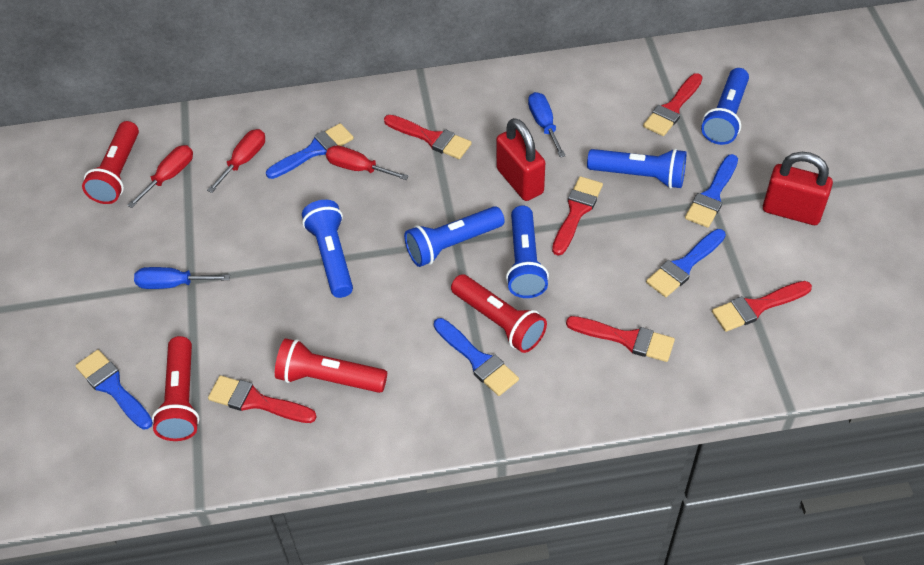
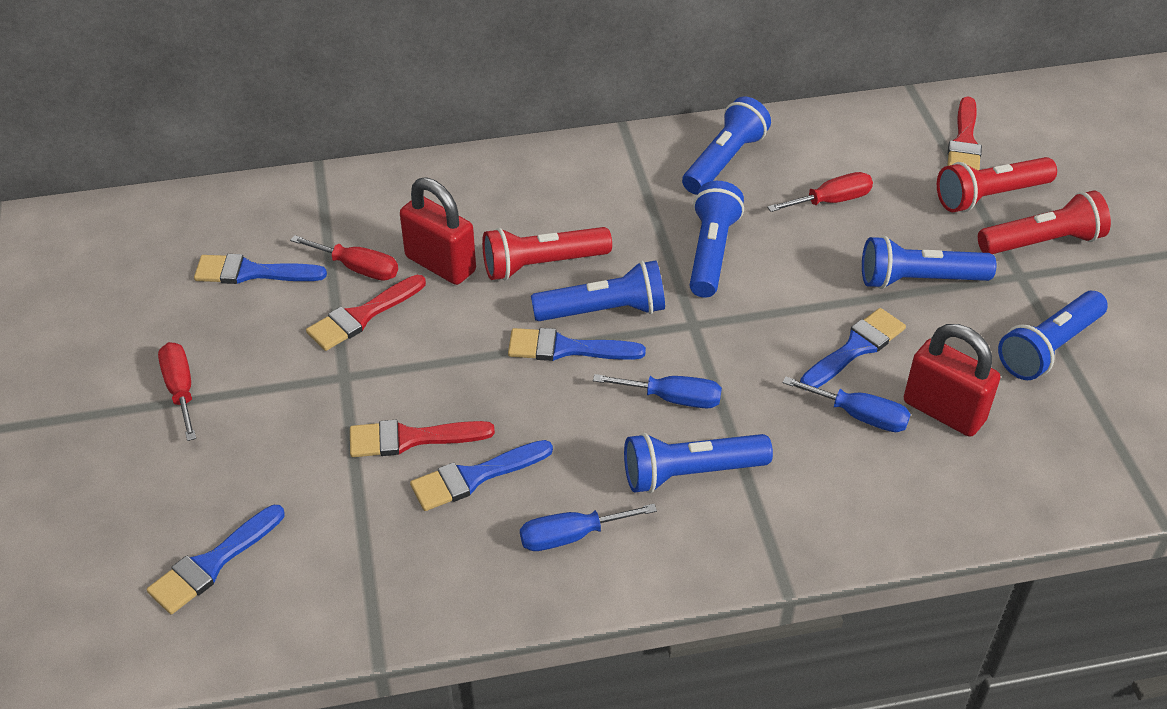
blue flashlight: [302,200,353,298] [404,206,505,267] [506,206,549,298] [587,148,686,189] [701,68,749,145] = 5 -> [531,260,665,321] [624,433,773,493] [682,96,771,194] [690,181,744,298] [862,236,996,289] [998,291,1108,380] = 6
blue screwdriver: [134,267,230,289] [528,92,566,157] = 2 -> [520,504,657,551] [593,374,722,408] [783,377,911,432] = 3
red brush: [208,375,317,423] [384,115,472,159] [552,176,603,256] [566,316,675,362] [643,73,703,136] [712,281,812,332] = 6 -> [306,275,426,351] [350,420,495,457] [947,96,982,170] = 3
red flashlight: [82,121,139,204] [152,336,200,441] [275,338,387,393] [451,274,547,353] = 4 -> [482,227,612,280] [937,157,1057,212] [978,190,1111,254] = 3

